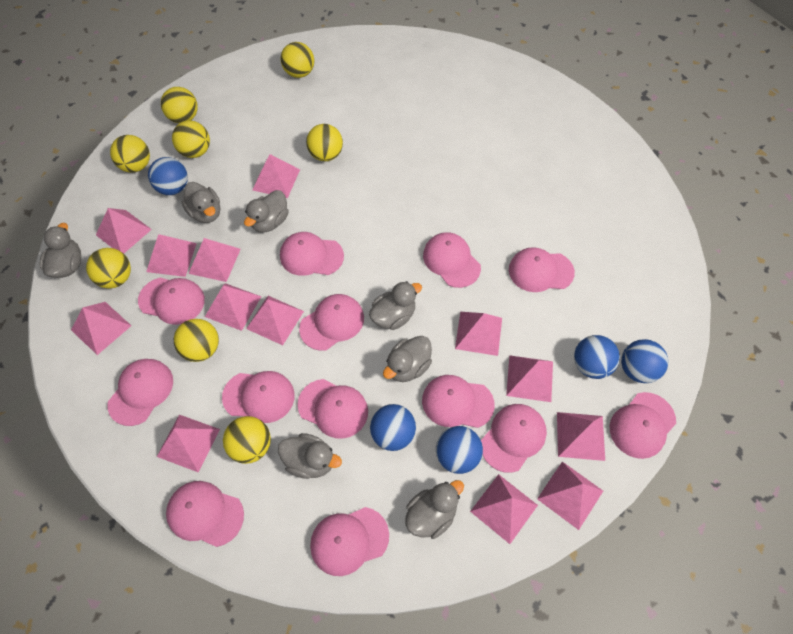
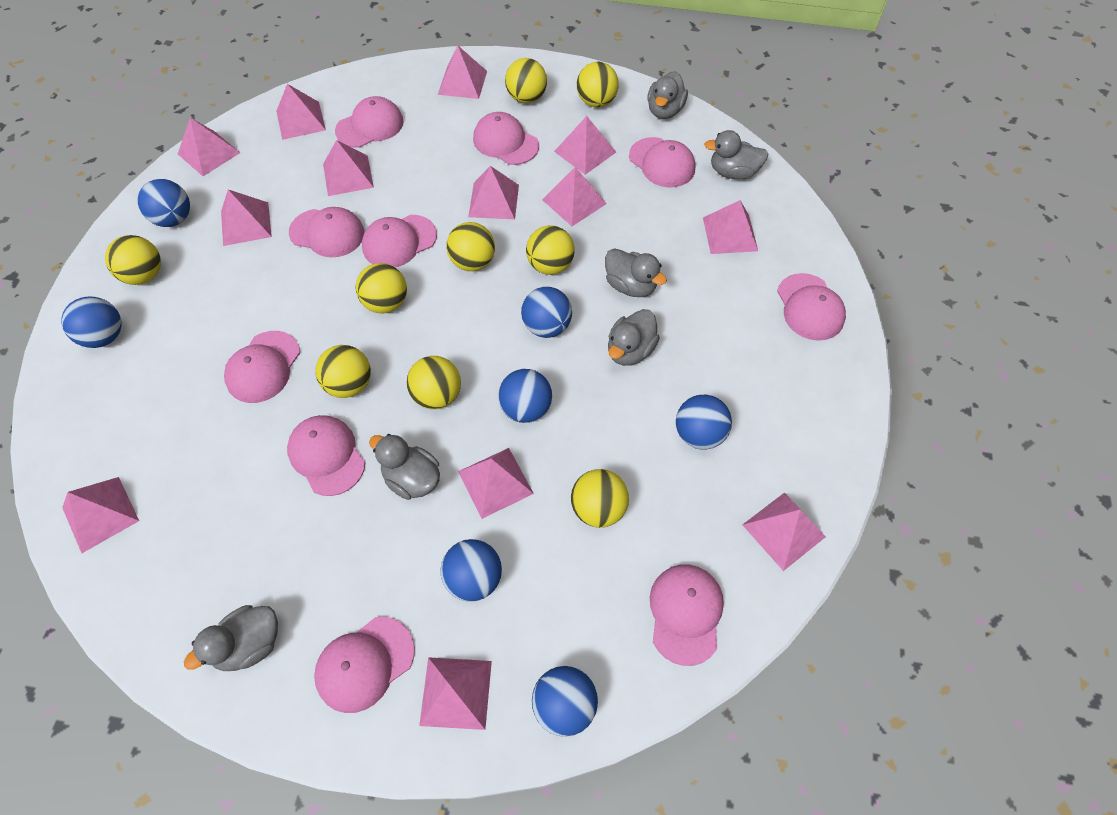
blue ball: [148,157,188,195] [370,404,416,451] [436,426,483,474] [574,335,620,379] [621,339,668,383] = 5 -> [61,296,122,348] [138,179,190,227] [440,539,502,602] [498,369,552,423] [521,287,572,338] [532,666,598,737] [676,395,732,449] = 7
grey duck: [39,223,81,278] [182,182,220,223] [244,190,289,233] [278,433,342,479] [369,281,422,330] [383,336,432,382] [405,480,464,539] = 7 -> [184,605,278,671] [369,434,440,500] [605,248,667,297] [608,309,660,366] [647,71,688,119] [704,130,769,179] = 6
pink cap: [107,359,173,426] [138,278,205,325] [166,481,244,547] [222,371,295,423] [280,232,344,276] [298,379,368,439] [299,294,364,351] [310,507,389,576] [422,375,495,428] [423,232,481,288] [481,404,547,473] [509,247,575,292] [610,392,676,459] = 13 -> [224,331,300,403] [287,415,365,496] [289,207,364,258] [314,617,415,713] [335,96,403,148] [362,215,437,267] [473,112,539,165] [629,137,695,188] [650,565,724,666] [777,273,846,341] = 10
yellow ball: [86,248,131,288] [110,135,150,173] [161,87,198,123] [172,120,210,158] [174,319,219,362] [223,416,271,464] [281,42,314,78] [306,124,343,161] = 8 -> [105,235,161,285] [315,345,371,398] [356,263,407,313] [407,356,461,409] [446,222,495,271] [505,58,547,103] [526,225,575,275] [571,469,629,528] [577,62,619,107] = 9

